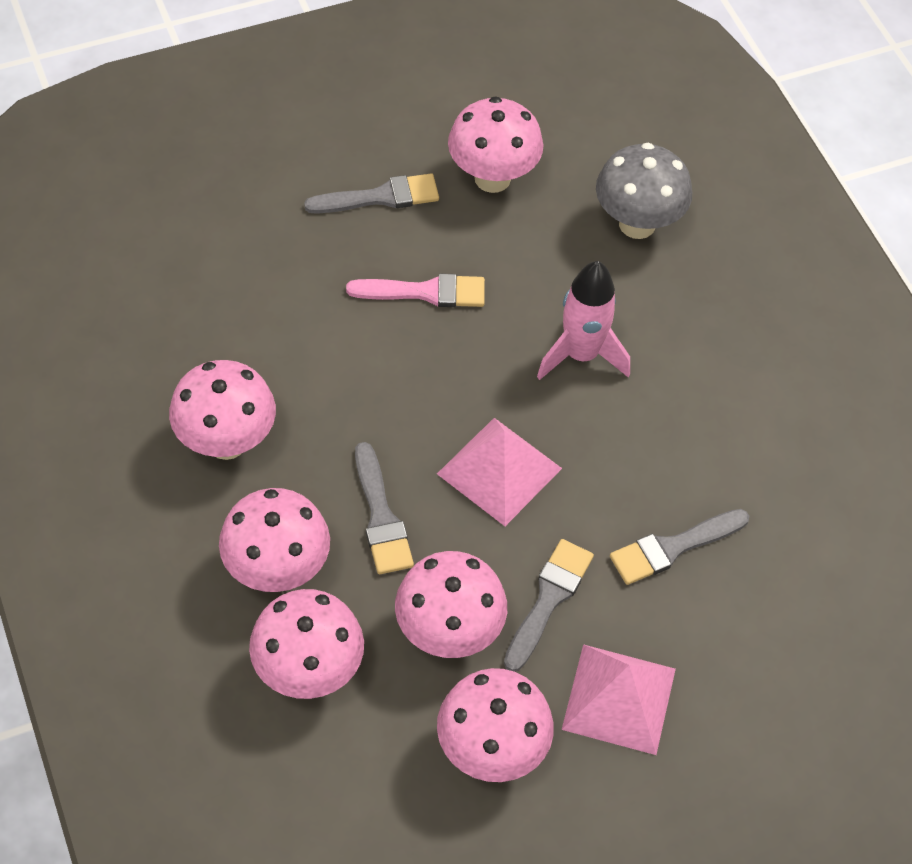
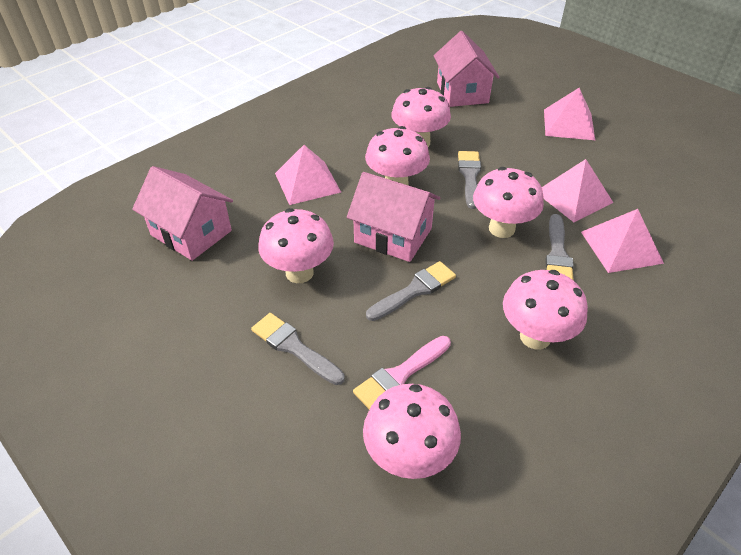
grey mushroom: [596,143,692,239] = 1 -> none = 0
pink house: none = 0 -> [132,166,233,261] [347,172,441,262] [434,31,500,107] = 3
pink pyramid: [437,418,562,526] [562,644,676,755] = 2 -> [275,145,341,205] [542,159,613,222] [544,88,595,140] [581,209,664,273] = 4
pink rocket: [537,261,630,380] = 1 -> none = 0

